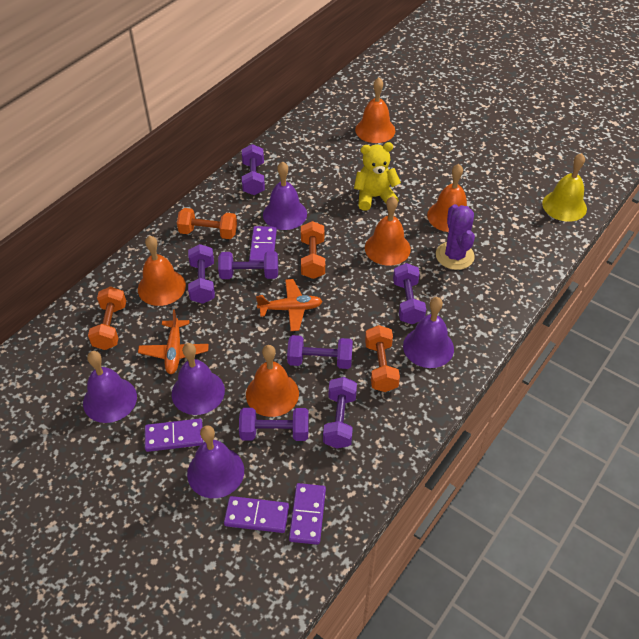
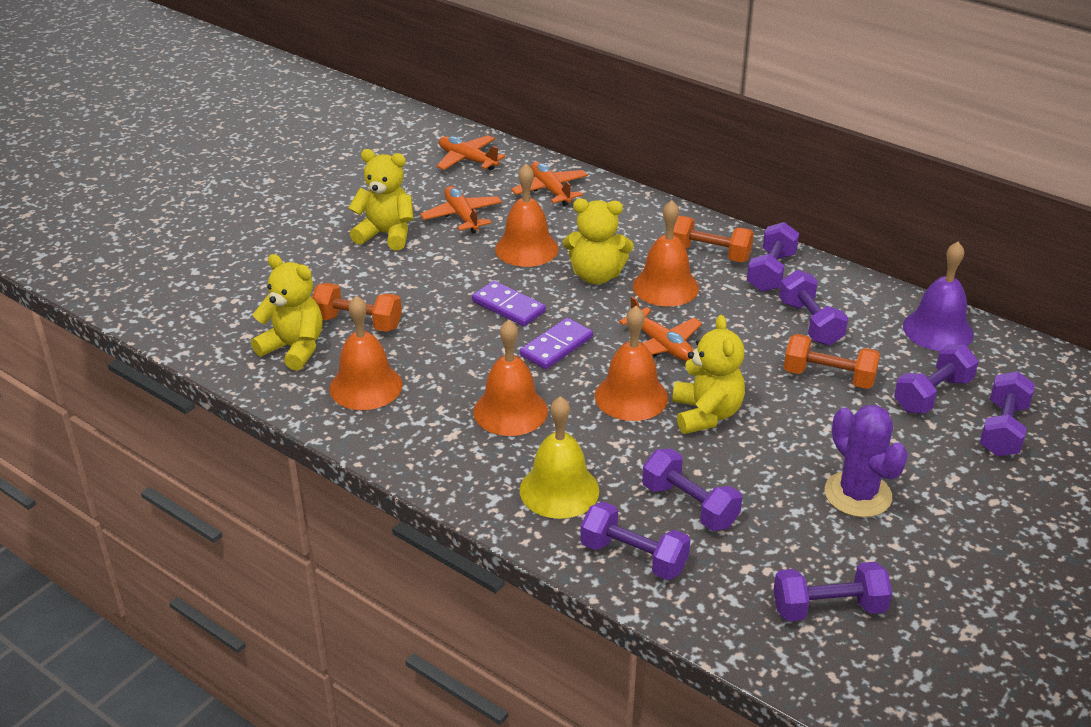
orange dumbbell: [88,286,126,350] [177,208,237,239] [301,221,325,279] [365,325,400,392] = 4 -> [312,283,402,332] [673,216,754,262] [784,334,880,389] = 3
orange plane: [138,309,209,374] [256,279,323,331] = 2 -> [420,186,502,233] [437,135,506,170] [511,162,588,206] [619,296,702,361] = 4
purple bell: [83,351,137,423] [172,343,225,415] [187,425,244,498] [263,161,307,230] [403,297,454,368] = 5 -> [903,242,974,351] = 1
purple domino: [145,419,203,452] [224,496,289,533] [249,226,277,262] [289,483,326,545] = 4 -> [472,281,546,326] [520,318,593,369] = 2
yellow teddy bear: [354,142,401,211] = 1 -> [251,254,323,371] [349,149,414,250] [563,199,633,284] [672,315,745,434] = 4

